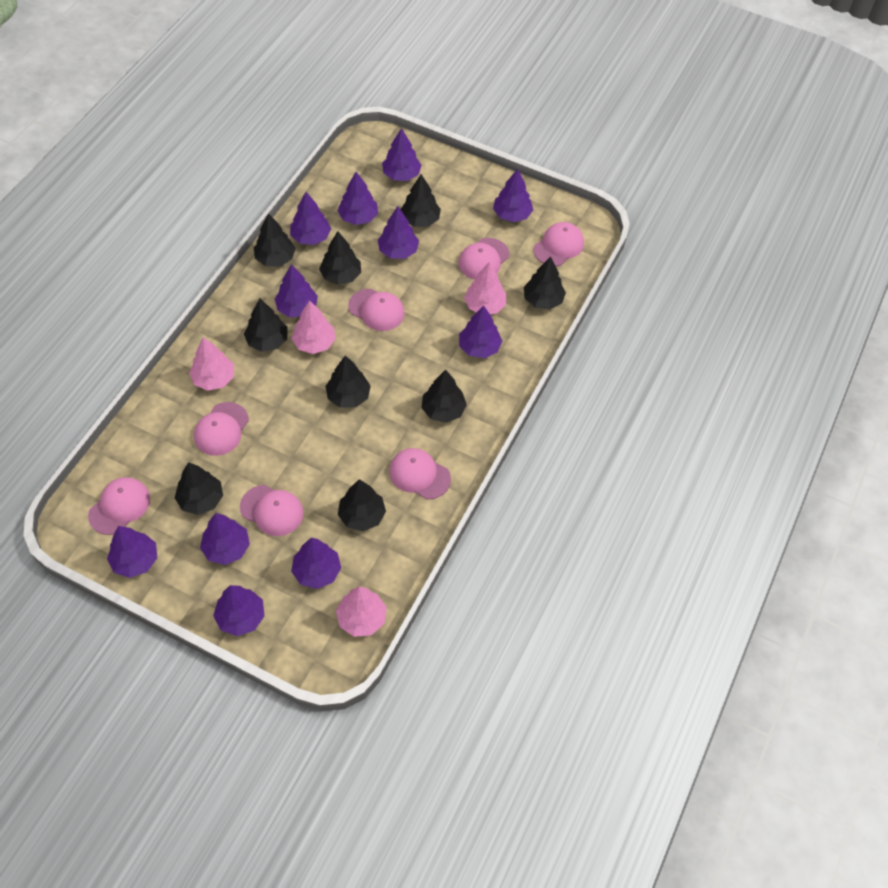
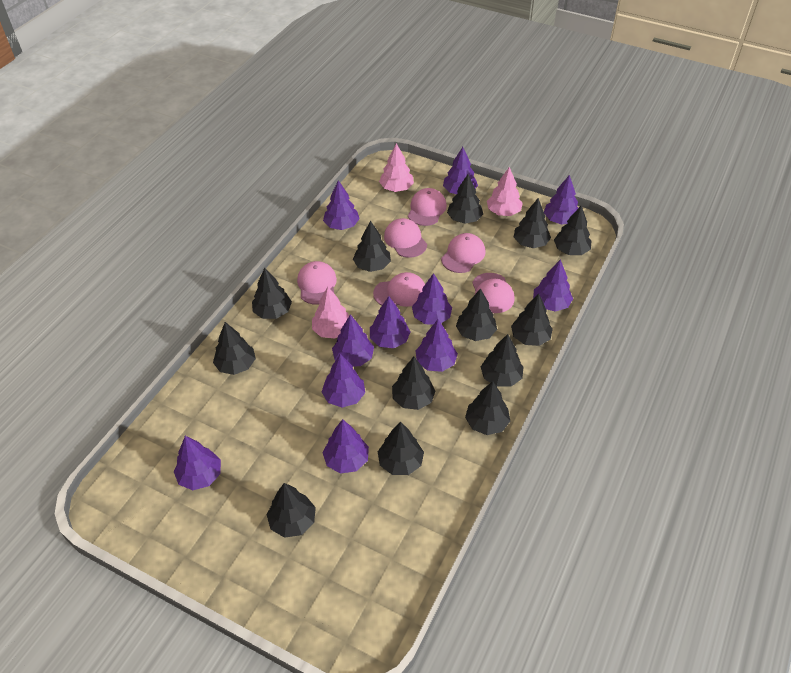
black tree: [175,462,223,515] [244,298,288,352] [254,213,296,266] [319,231,361,285] [325,355,371,408] [338,479,386,531] [400,174,441,227] [422,370,467,423] [524,256,566,310] = 9 -> [213,322,256,375] [252,268,292,319] [267,483,316,538] [353,221,391,272] [378,421,424,475] [392,357,436,410] [447,174,483,224] [456,288,497,341] [465,381,510,435] [481,334,523,387] [511,294,553,346] [514,198,551,248] [554,206,592,255] = 13
pink cap: [88,477,150,535] [194,402,249,456] [240,485,304,536] [348,289,405,331] [389,448,451,499] [458,238,509,280] [533,222,584,266] = 7 -> [297,261,337,305] [373,272,425,307] [384,218,427,258] [408,188,447,226] [441,233,486,273] [472,273,515,313] = 6
pink tree: [189,337,234,391] [292,300,336,354] [336,587,386,637] [464,262,506,314] = 4 -> [312,287,349,338] [379,143,414,192] [487,167,523,216] = 3

